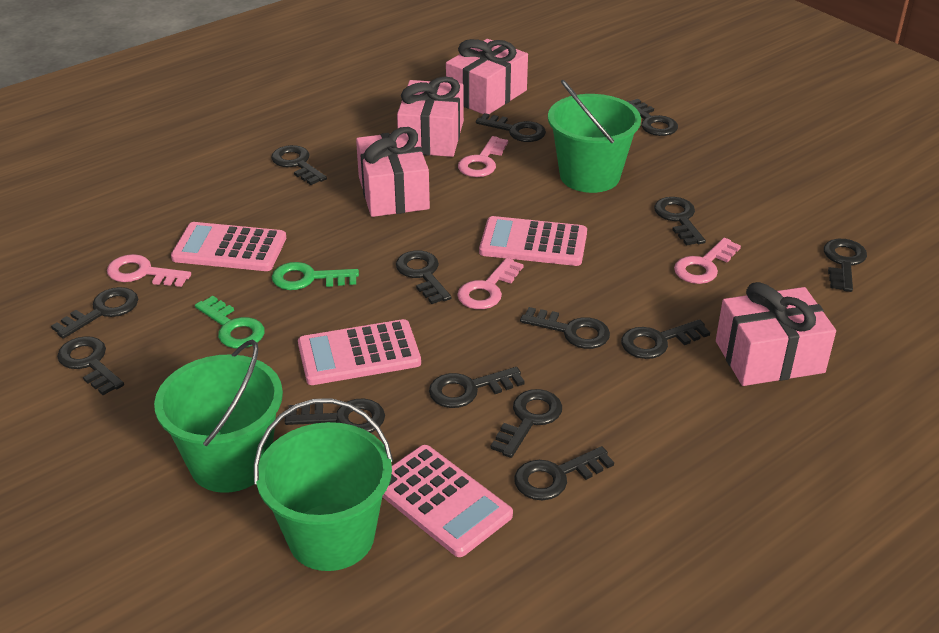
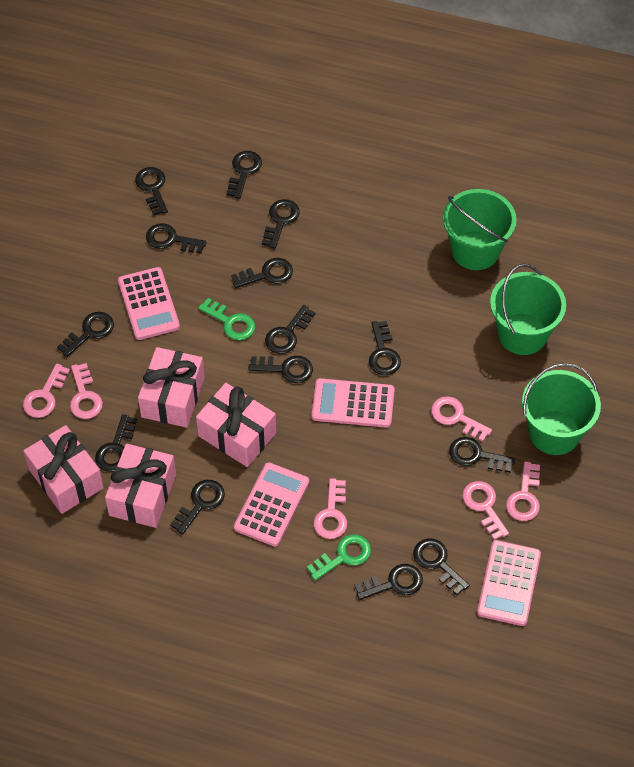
pink key: [107,254,191,287] [457,258,524,309] [458,136,508,177] [674,238,741,284] = 4 -> [23,363,70,418] [70,363,103,419] [313,478,347,539] [431,396,492,442] [462,481,509,540] [506,461,540,521] = 6

